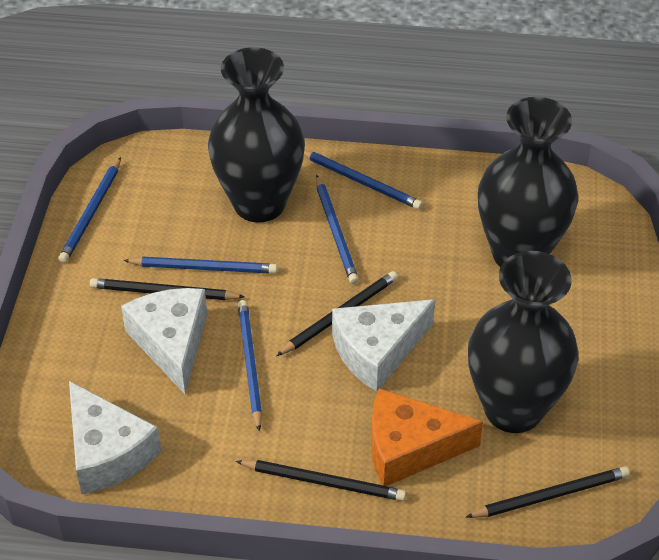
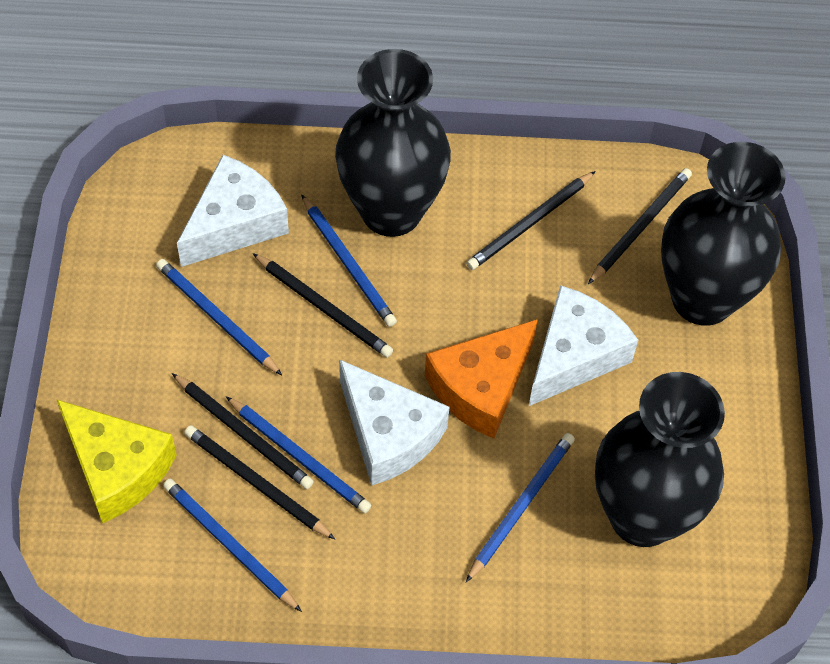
black pencil: [90,278,245,300] [236,460,406,501] [277,271,398,356] [466,466,630,518] = 4 -> [172,373,314,489] [184,425,335,539] [253,253,393,358] [466,171,596,270] [588,168,692,284] = 5
yellow cheese: none = 0 -> [56,399,177,523] = 1

